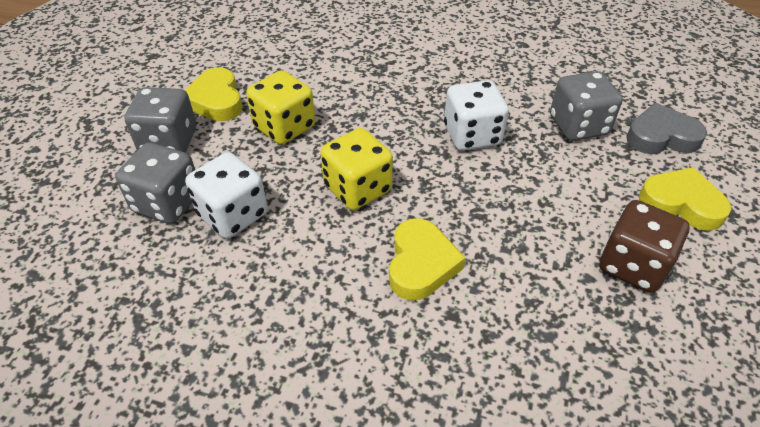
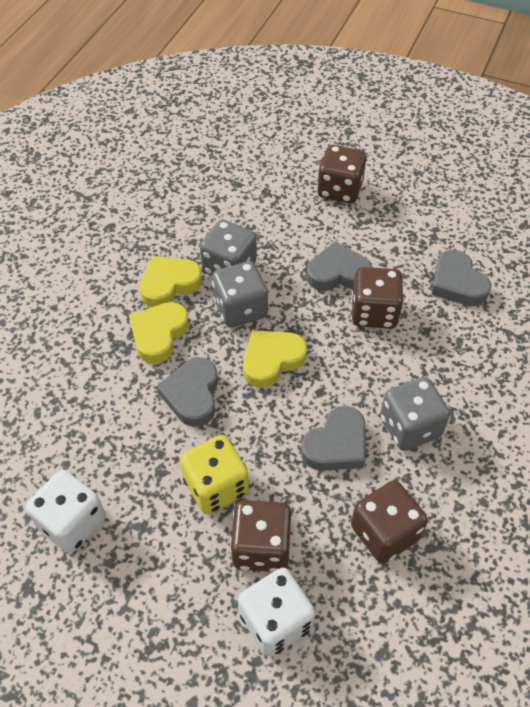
brown dice: [599,200,690,293] = 1 -> [230,500,291,572] [317,145,366,204] [351,480,428,563] [352,267,404,329] = 4
grey heart: [626,103,707,154] = 1 -> [157,357,218,427] [301,406,366,471] [306,241,372,291] [432,250,491,306] = 4
yellow dice: [246,70,315,145] [320,128,393,210] = 2 -> [180,435,249,514] = 1

